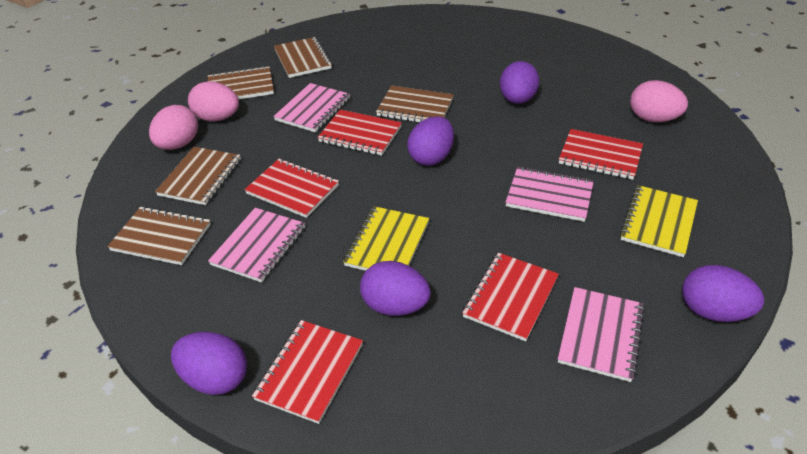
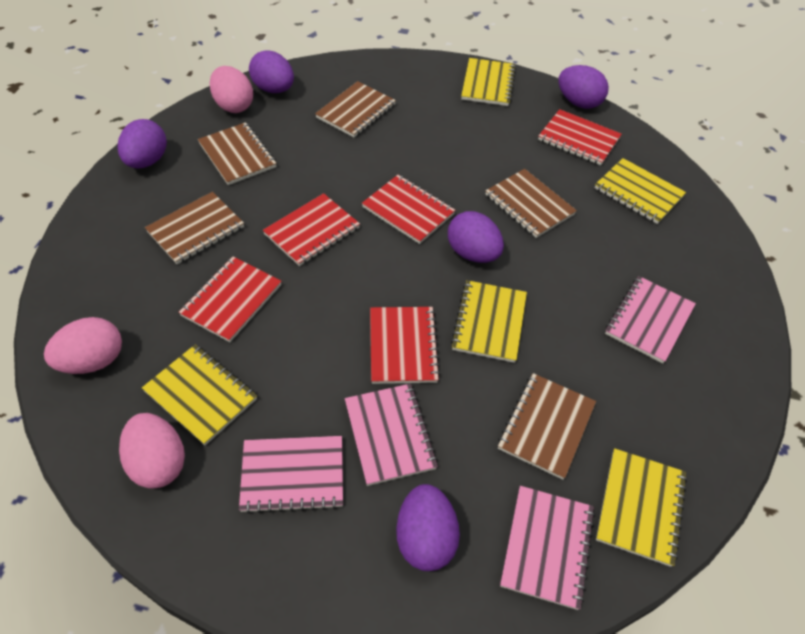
yellow notebook: [343,206,429,271] [620,185,698,257] = 2 -> [142,345,257,445] [451,280,527,363] [461,58,516,106] [595,158,686,224] [596,448,687,567] = 5

